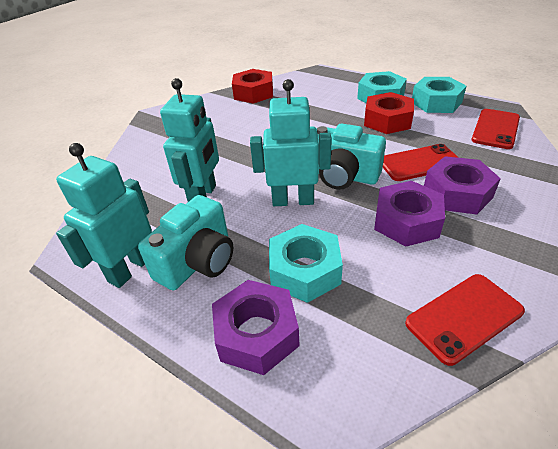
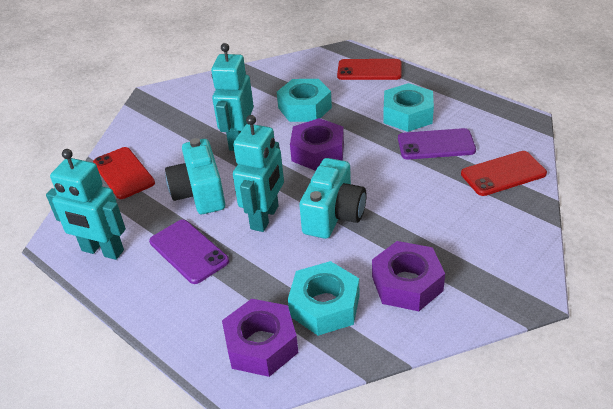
purple phone: none = 0 -> [149,220,229,284] [398,128,476,159] = 2
red nut: [232,69,273,104] [364,92,414,134] = 2 -> none = 0

